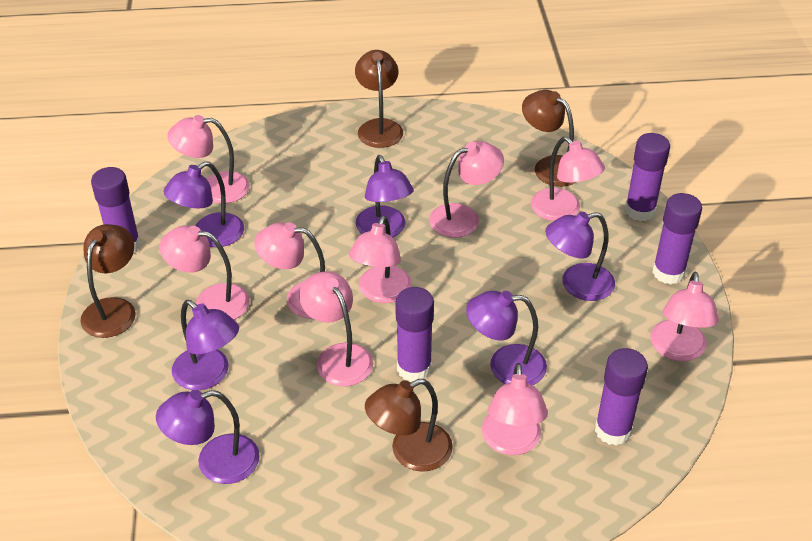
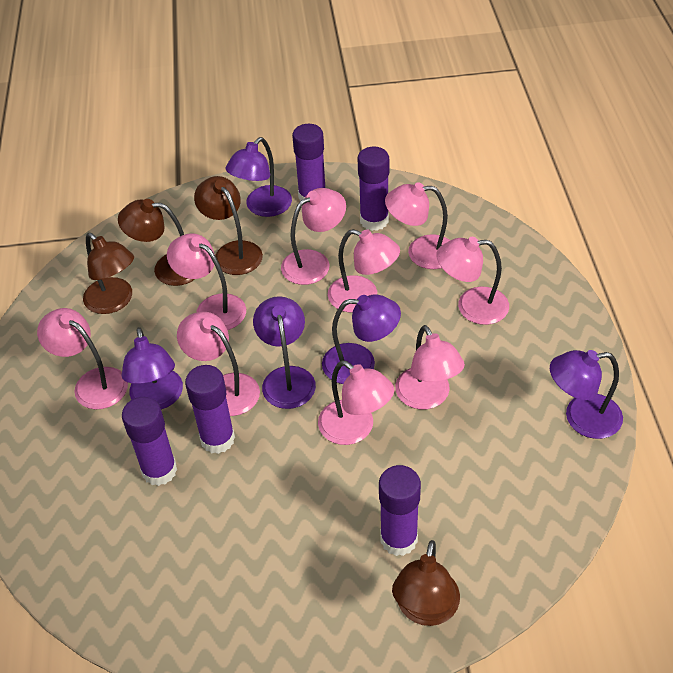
purple lamp: [156,390,260,484] [163,161,244,247] [172,300,239,390] [356,155,413,237] [466,291,547,385] [545,211,615,301] = 6 -> [121,327,183,409] [225,137,292,217] [253,296,316,409] [322,294,401,384] [550,350,623,439] = 5

